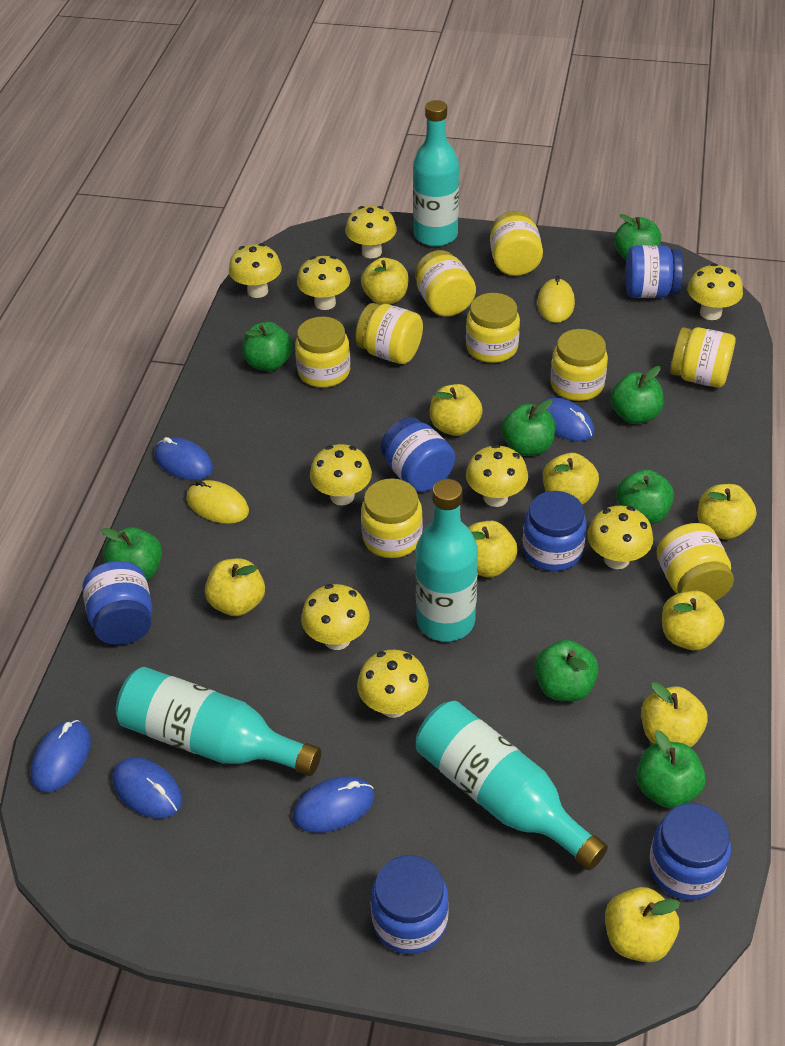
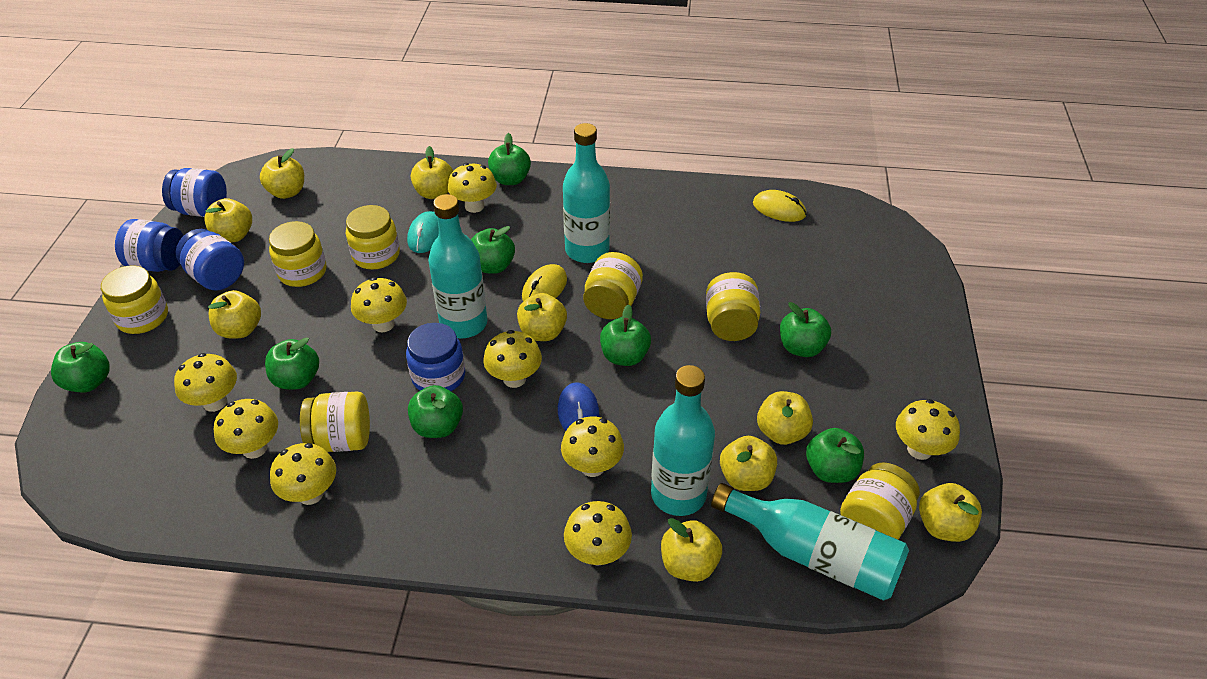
blue jar: [82,561,152,645] [371,855,449,954] [381,417,455,492] [523,491,587,571] [625,245,683,298] [649,803,731,900] = 6 -> [115,219,183,272] [162,168,227,217] [176,229,244,290] [406,323,465,391] = 4
blue mouse: [31,720,91,792] [112,757,182,818] [154,437,213,480] [293,777,375,833] [539,398,594,441] = 5 -> [558,382,599,431] = 1
turquoise mouse: none = 0 -> [407,211,439,253] = 1
yellow jar: [295,317,350,388] [356,303,423,364] [361,478,423,558] [415,250,476,317] [466,293,520,363] [490,211,543,276] [550,329,608,401] [657,523,734,601] [670,327,736,388] = 9 -> [101,265,168,334] [269,221,327,287] [300,392,370,452] [346,205,400,270] [583,252,643,319] [706,272,760,341] [840,463,920,539] = 7

